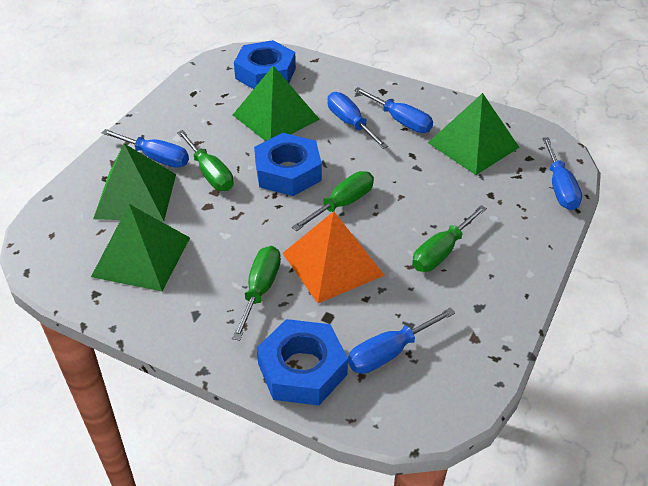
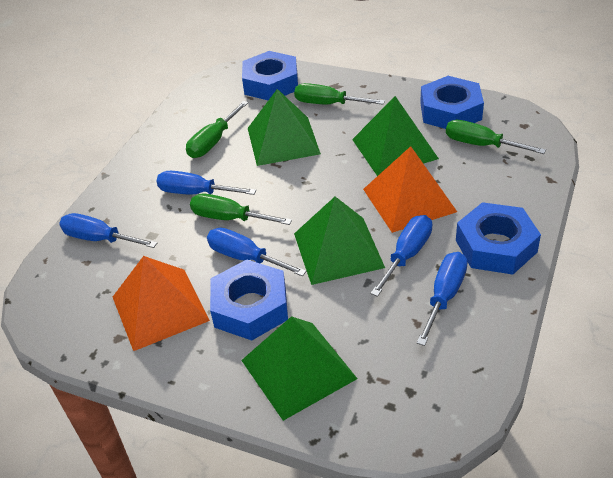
blue nut: [234,40,296,89] [254,133,322,196] [257,319,348,406] = 3 -> [210,259,288,341] [242,51,298,100] [420,76,484,129] [456,202,541,275] = 4
orange pyramid: [282,211,385,303] = 1 -> [113,256,210,351] [363,146,457,233] = 2

